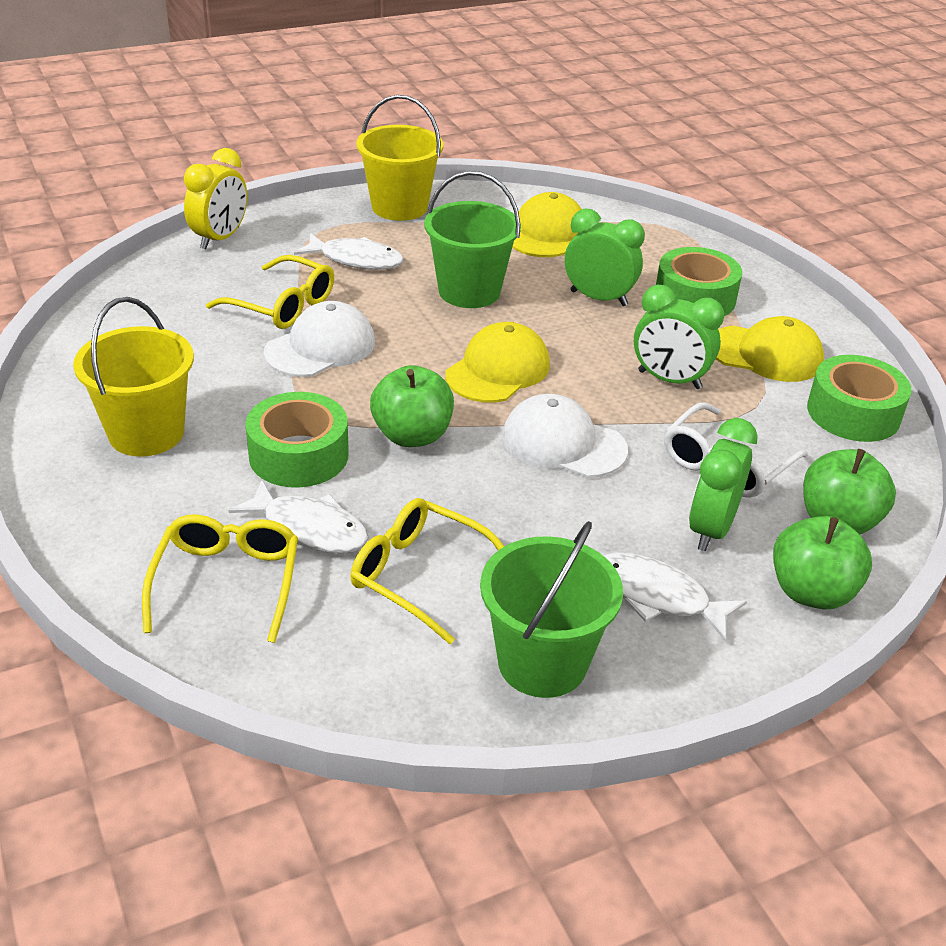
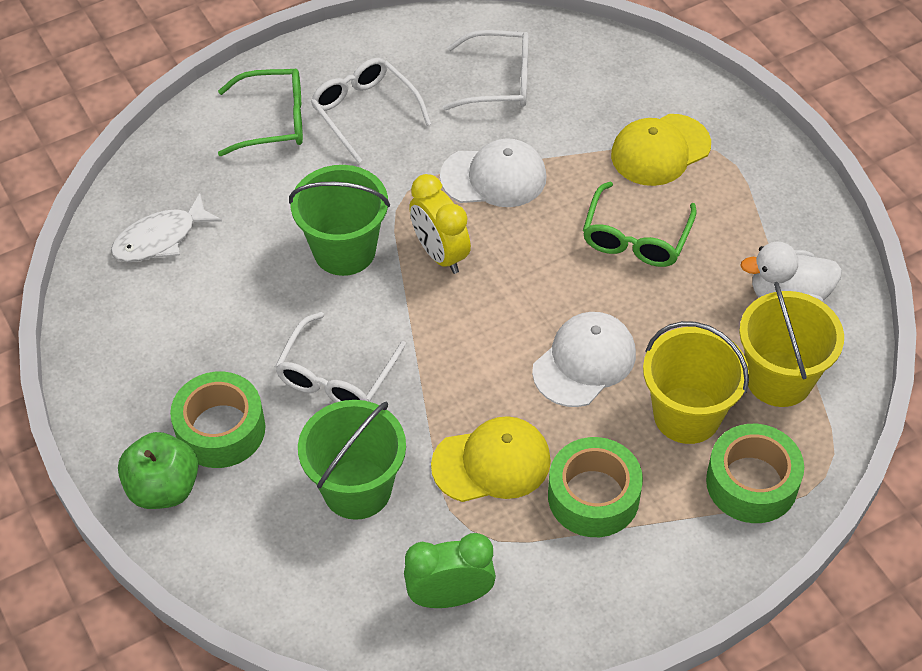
green apple: [370,365,454,447] [773,516,872,609] [803,449,896,534] = 3 -> [118,432,198,509] = 1
green clock: [565,209,645,306] [634,285,725,389] [689,418,758,551] = 3 -> [404,533,496,608] = 1
green glasses: none = 0 -> [218,69,303,156] [583,182,697,267] = 2
white duck: none = 0 -> [740,241,842,302] = 1
white fish: [228,480,369,553] [294,233,404,270] [604,552,747,641] = 3 -> [111,193,222,262] = 1
white glasses: [664,402,808,498] = 1 -> [275,312,406,403] [310,58,431,164] [443,30,529,110] = 3
yellow cap: [445,322,550,403] [512,192,582,257] [716,316,824,382] = 3 -> [431,416,551,502] [611,114,711,186] = 2
yellow glasses: [142,514,298,643] [206,255,334,329] [350,498,504,645] = 3 -> none = 0

